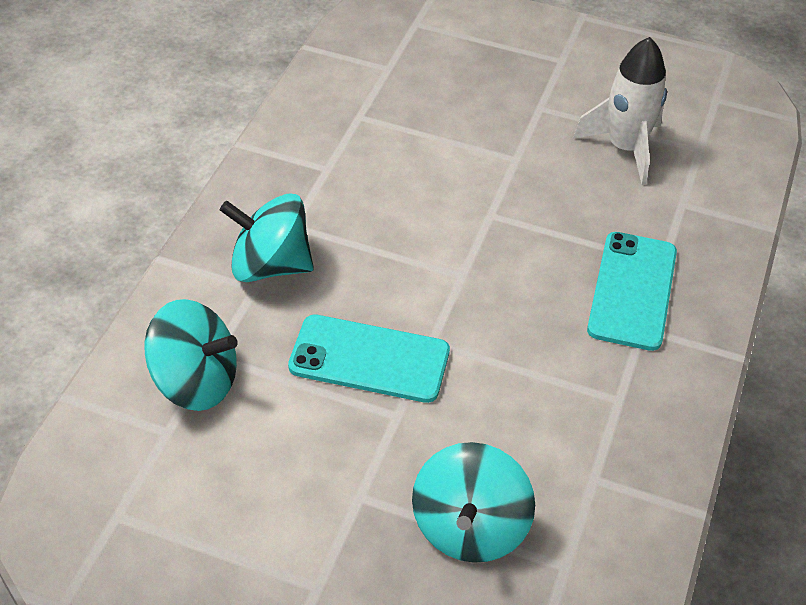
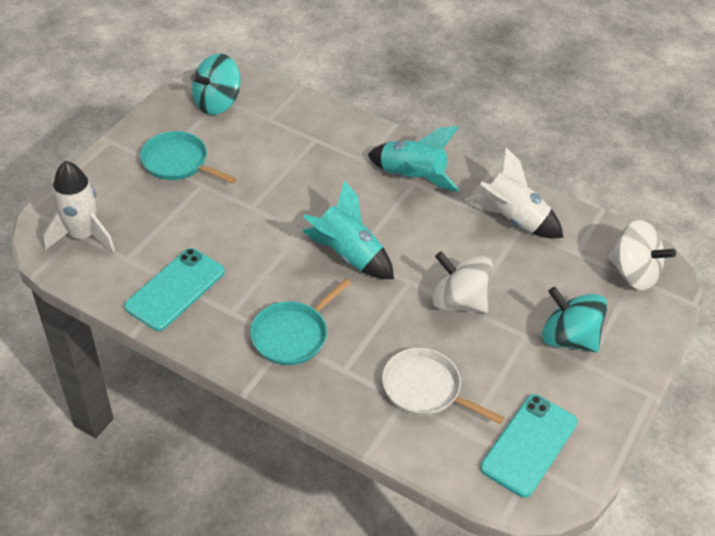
turquoise pan: none = 0 -> [140,131,236,184] [250,278,351,365] = 2
turquoise rocket: none = 0 -> [302,180,394,279] [368,126,460,192] = 2
turquoise spinning top: [145,299,238,411] [220,194,314,282] [412,442,535,563] = 3 -> [191,54,241,115] [542,287,607,353] = 2
white pan: none = 0 -> [382,348,504,424] = 1
white rocket: [573,37,667,185] = 1 -> [43,161,115,253] [465,148,564,238] = 2
white spinning top: none = 0 -> [432,251,493,313] [608,220,676,290] = 2

